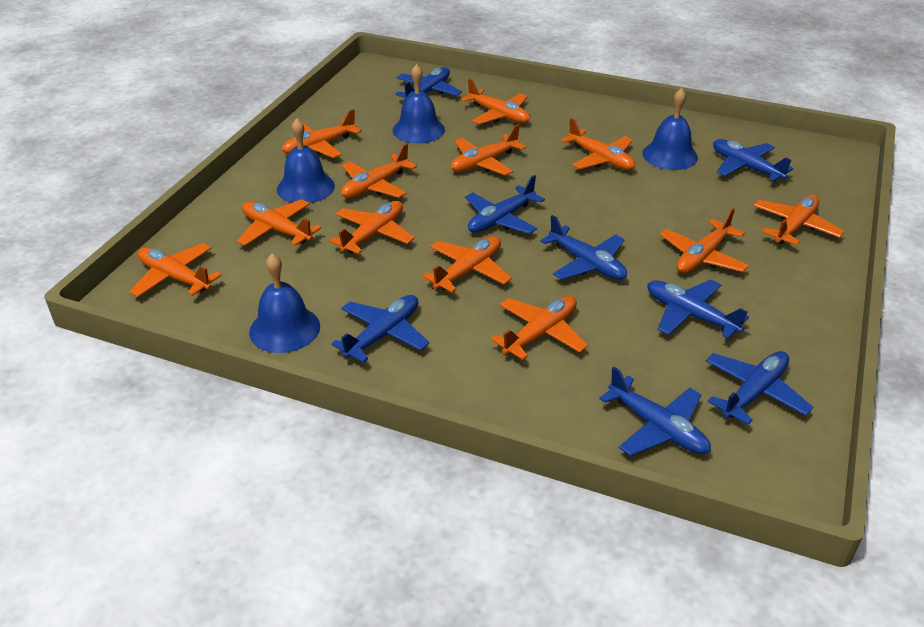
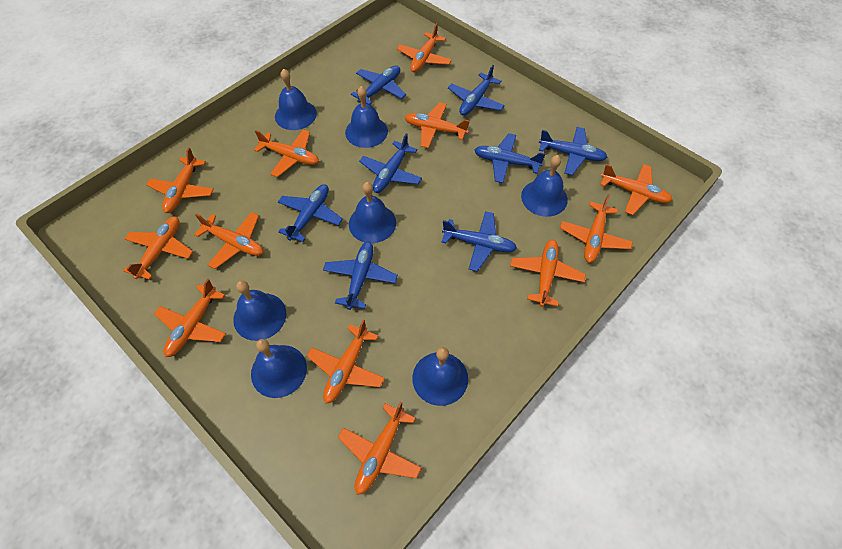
blue bell: [249,254,320,353] [277,118,335,203] [393,64,445,143] [642,88,698,170] = 4 -> [233,280,286,341] [251,339,307,398] [275,69,317,130] [345,86,388,148] [349,182,396,243] [412,347,468,406] [521,155,568,217] = 7

